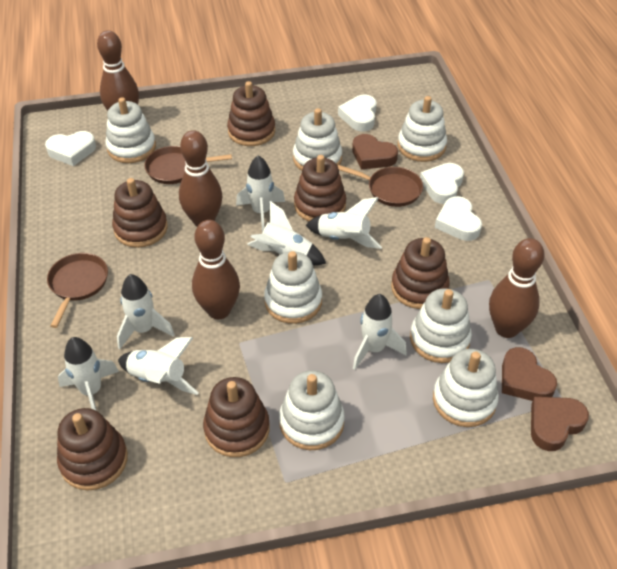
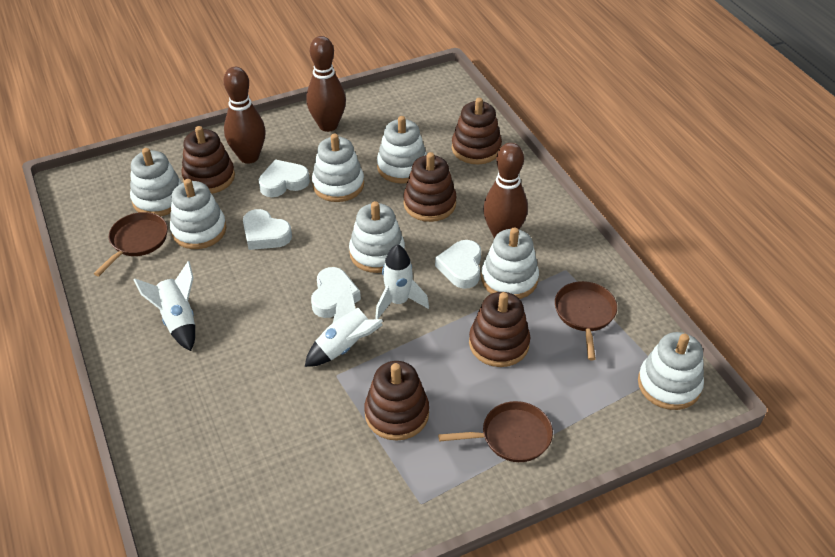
brown bowling pin: [97,30,139,111] [179,130,222,227] [192,220,240,319] [489,238,544,338] = 4 -> [224,67,266,164] [306,36,346,132] [483,143,528,238] = 3
brown heart: [352,134,398,169] [502,347,557,401] [531,397,589,451] = 3 -> none = 0
brown stacking toy: [57,408,128,491] [112,178,168,248] [203,377,270,457] [227,81,275,146] [294,155,346,221] [391,237,450,309] = 6 -> [181,126,235,194] [364,361,429,441] [403,152,457,222] [452,98,502,164] [469,292,530,367] = 5
white rocket: [58,337,119,411] [117,274,175,349] [118,337,199,395] [236,155,285,232] [247,201,326,265] [306,197,382,249] [353,294,407,370] = 7 -> [134,261,195,351] [305,285,383,367] [375,244,429,319] = 3

